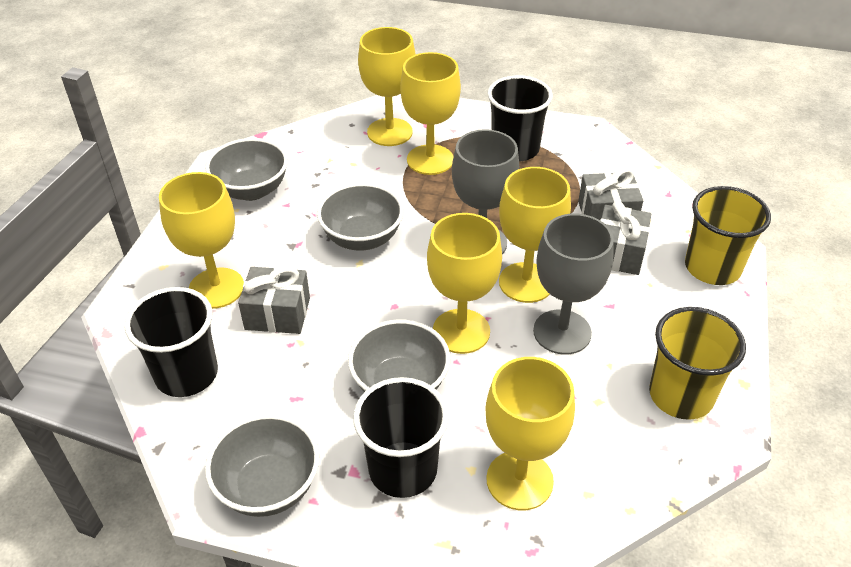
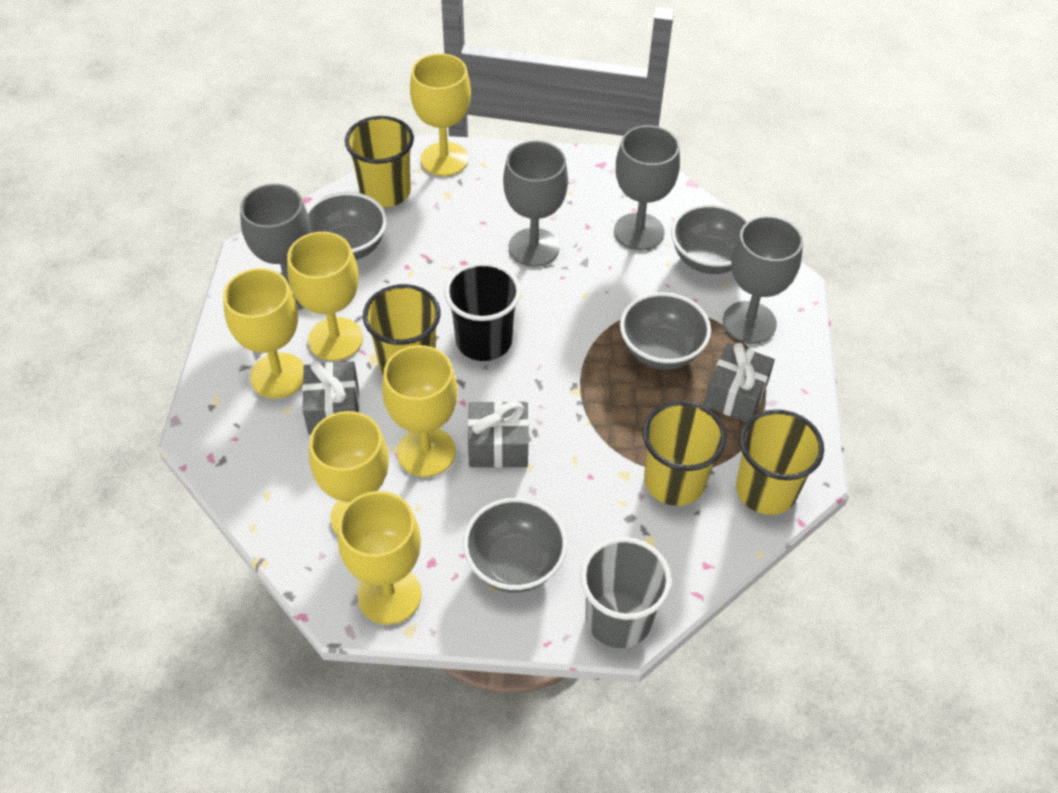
black cup: [124,287,218,397] [353,377,449,498] [487,75,553,162] = 3 -> [444,262,521,361] = 1
grey cup: none = 0 -> [580,537,672,648] = 1
grey goblet: [452,129,519,254] [533,213,614,355] = 2 -> [240,184,310,310] [503,141,568,267] [614,125,680,250] [723,216,803,344] = 4
yellow cup: [649,307,746,420] [685,186,771,285] = 2 -> [345,116,414,208] [363,284,441,374] [643,401,726,506] [736,409,824,515] = 4

